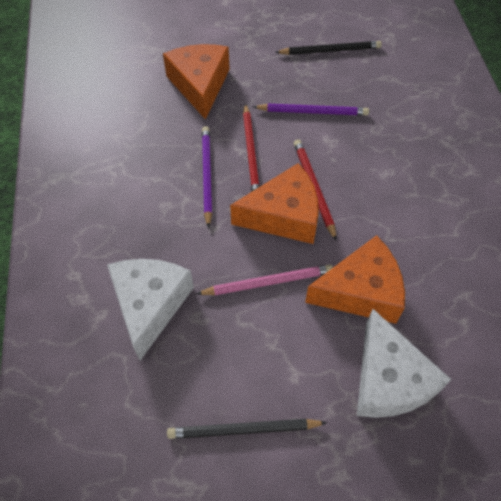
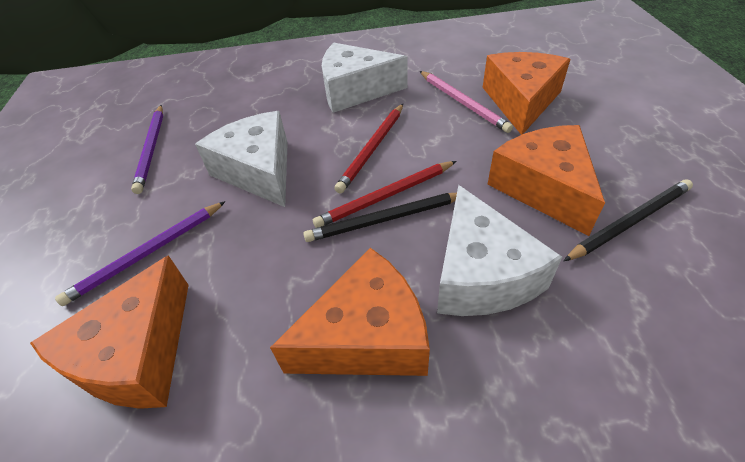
orange cheese: [163,44,230,120] [230,163,319,244] [305,235,405,324] = 3 -> [30,255,189,409] [270,248,430,376] [483,52,570,135] [487,125,605,236] = 4
white cheese: [107,259,194,361] [357,309,452,418] = 2 -> [195,111,288,207] [322,43,408,113] [437,185,562,316] = 3

